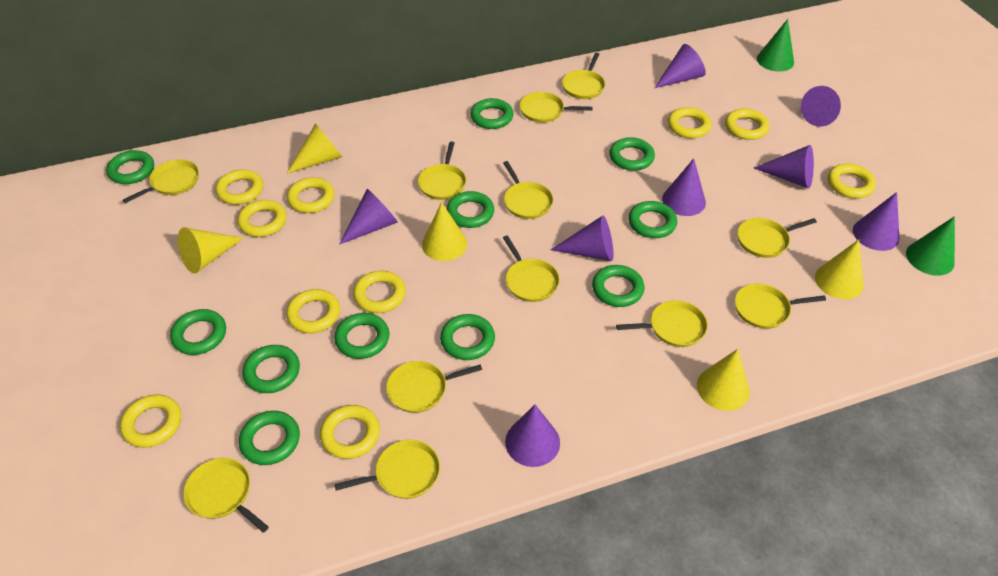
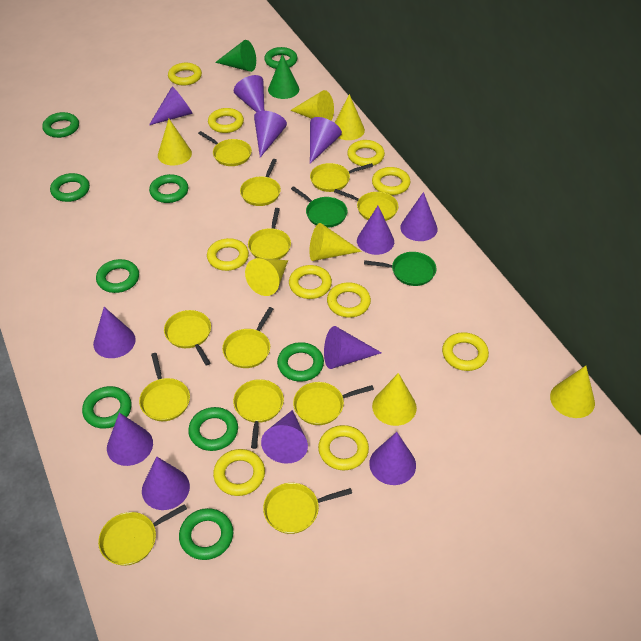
green pan: none = 0 -> [291,186,348,228] [364,252,437,286] = 2
green ring: [106,150,154,184] [170,309,226,355] [239,411,300,465] [243,345,300,393] [334,313,389,359] [440,314,495,360] [446,191,494,228] [470,98,513,129] [592,265,644,307] [610,137,655,171] [628,201,677,238] = 11 -> [42,112,79,138] [50,173,90,202] [82,386,131,429] [96,259,139,293] [149,174,188,203] [179,508,233,560] [188,407,238,451] [264,47,297,69] [277,342,324,382] = 9
purple cone: [339,189,398,245] [505,404,560,467] [551,215,613,261] [655,44,706,88] [662,158,706,216] [754,145,814,188] [801,86,841,127] [853,192,899,251] = 8 -> [93,307,136,358] [107,413,153,466] [142,457,190,510] [149,86,193,125] [234,75,264,113] [254,111,287,158] [261,410,308,464] [310,117,342,164] [324,326,382,369] [357,206,394,255] [369,432,416,485] [400,192,438,241] = 12
yellow cone: [178,227,244,273] [287,123,342,173] [422,202,467,261] [697,349,750,411] [815,240,864,299] = 5 -> [158,119,192,166] [245,258,288,296] [290,90,334,121] [309,223,362,261] [335,94,365,140] [372,373,417,426] [550,366,595,418] = 7

